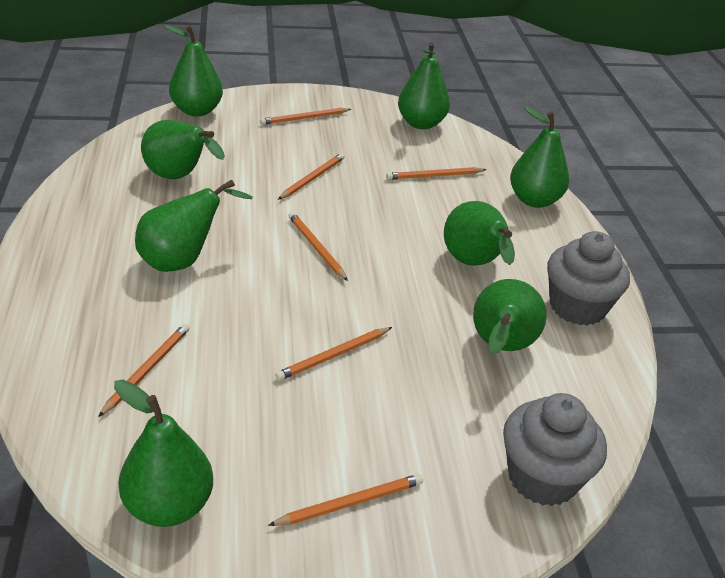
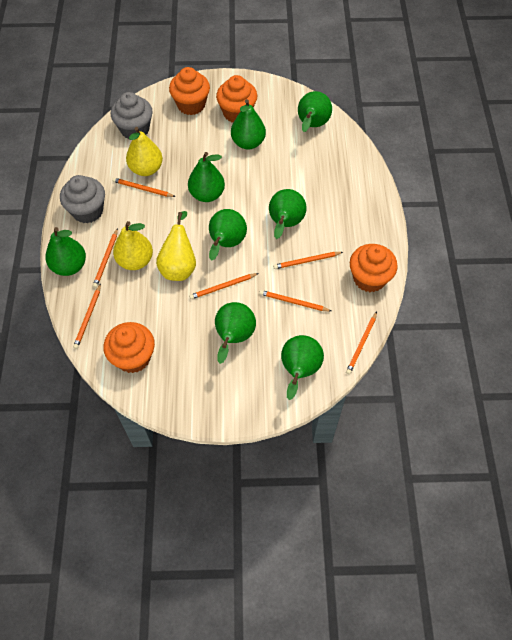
orange cupcake: none = 0 -> [104,322,155,373] [169,67,210,115] [216,75,257,122] [350,244,398,292] = 4
yellow pear: none = 0 -> [113,221,153,270] [126,127,163,176] [156,211,196,281] = 3

